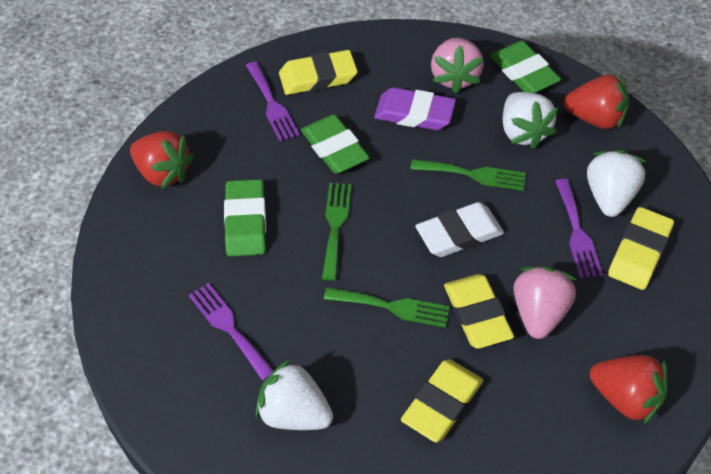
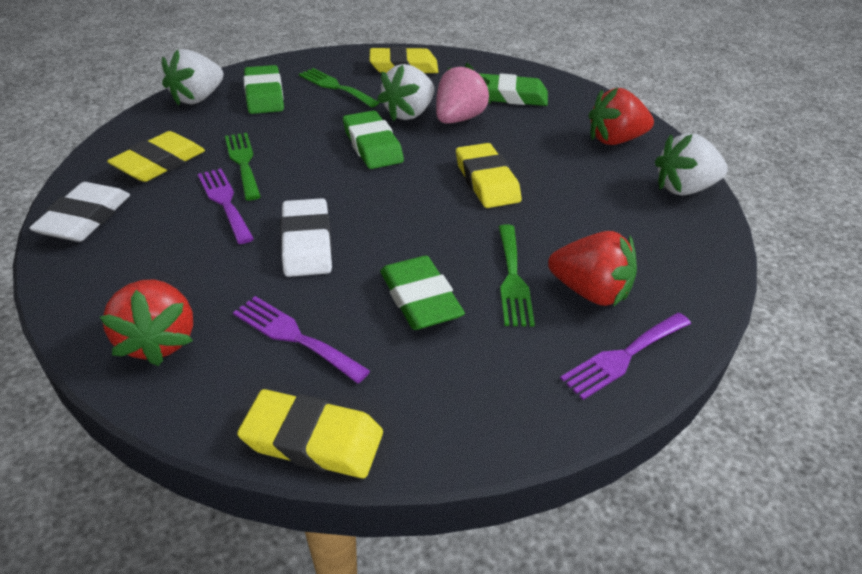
green eraser: [224,179,266,256] [301,114,370,174] [490,41,561,93] = 3 -> [244,65,284,114] [343,110,404,169] [380,256,465,330] [479,73,548,106] = 4
pink strawberry: [431,37,484,94] [513,267,577,339] = 2 -> [436,63,491,124] = 1
purple eraser: [374,87,456,130] = 1 -> none = 0
white eraser: [416,202,504,257] = 1 -> [29,182,130,242] [280,198,332,277] = 2

